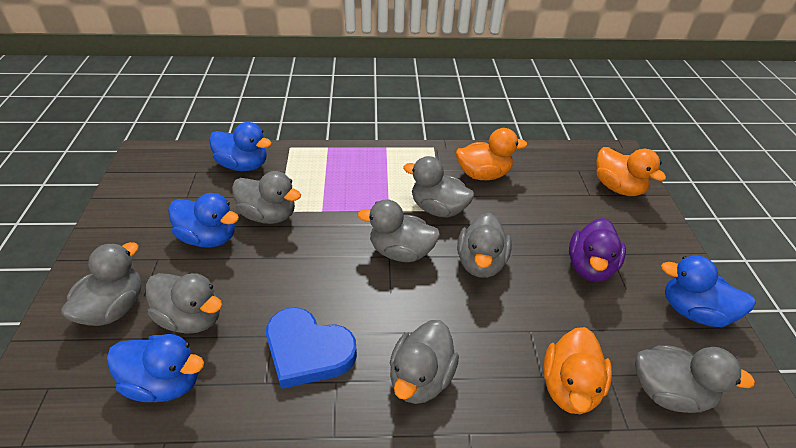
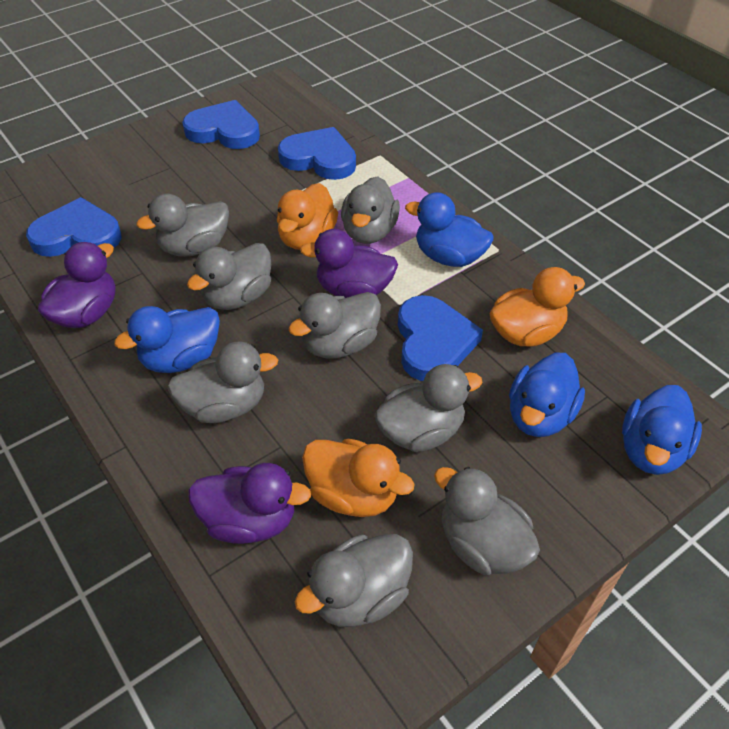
blue heart: [266,307,357,389] = 1 -> [26,197,122,257] [182,100,260,149] [278,127,356,180] [398,295,483,381] = 4
purple duck: [569,218,626,282] = 1 -> [38,242,115,328] [188,463,311,544] [300,229,398,298] = 3

